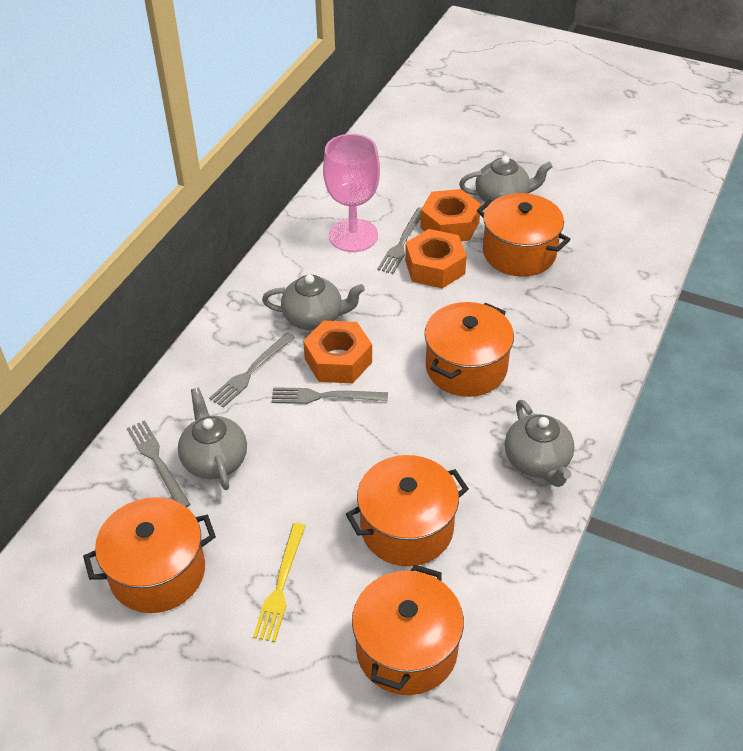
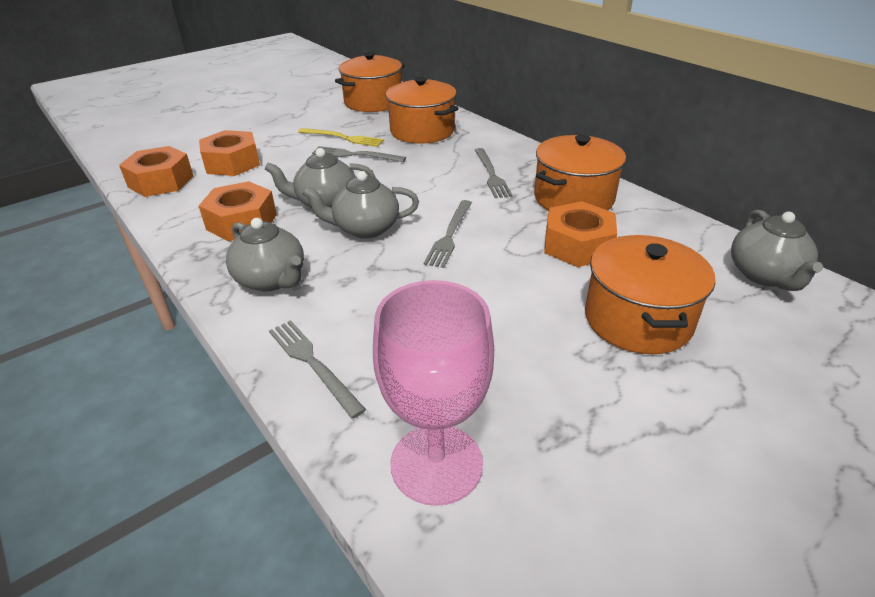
orange nut: [303,320,372,383] [405,229,467,289] [420,189,481,241] = 3 -> [119,146,193,197] [199,130,260,176] [199,181,277,241] [544,201,617,267] = 4
orange pot: [83,497,216,613] [346,455,469,566] [352,564,464,695] [424,302,514,397] [477,193,571,276] = 5 -> [335,52,405,112] [386,77,458,144] [534,135,626,210] [585,235,715,354] = 4

